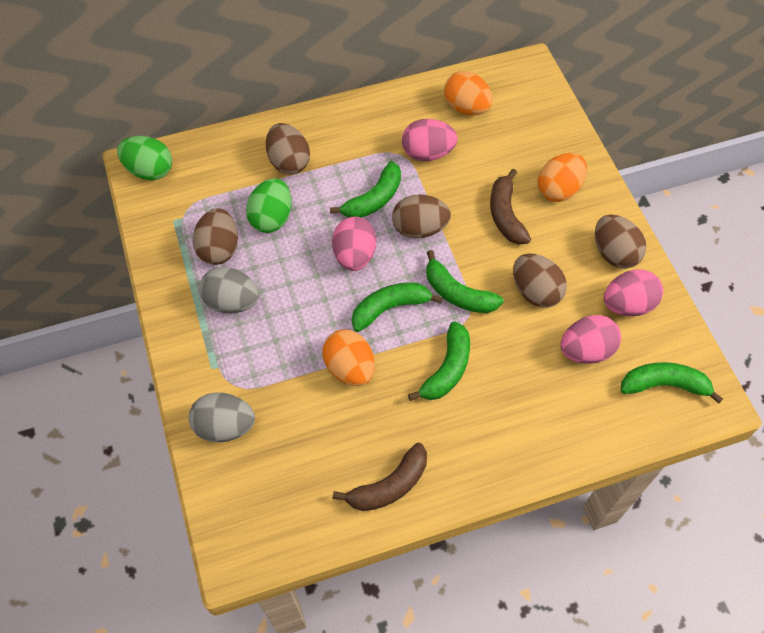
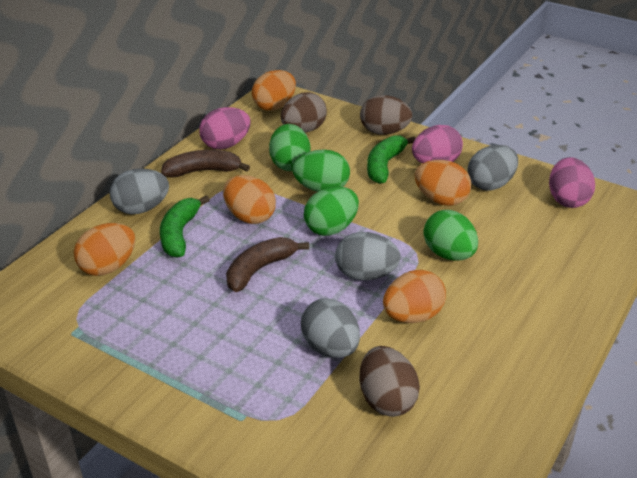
brown egg: [193,208,238,265] [266,123,310,175] [392,194,451,239] [513,253,567,308] [595,215,646,269] = 5 -> [281,92,327,132] [359,346,420,417] [360,95,412,135] = 3
green banana: [330,161,401,218] [352,282,443,332] [408,322,470,401] [426,250,504,313] [621,362,723,404] = 5 -> [160,195,210,258] [367,135,416,184] = 2
green egg: [117,136,172,181] [246,178,292,233] = 2 -> [269,124,311,171] [292,149,350,192] [304,186,359,236] [424,210,478,261] = 4
grey egg: [189,393,255,442] [199,267,259,313] = 2 -> [109,168,169,214] [301,298,360,358] [335,232,401,281] [468,145,518,191] = 4
orange egg: [322,330,375,386] [444,71,493,115] [537,153,587,202] = 3 -> [74,223,135,276] [223,175,276,224] [252,70,296,111] [383,270,446,323] [415,160,471,206] = 5
pink egg: [332,216,376,271] [402,119,458,161] [561,315,621,364] [604,270,663,316] = 4 -> [199,107,250,150] [412,125,463,163] [549,157,595,208] = 3

